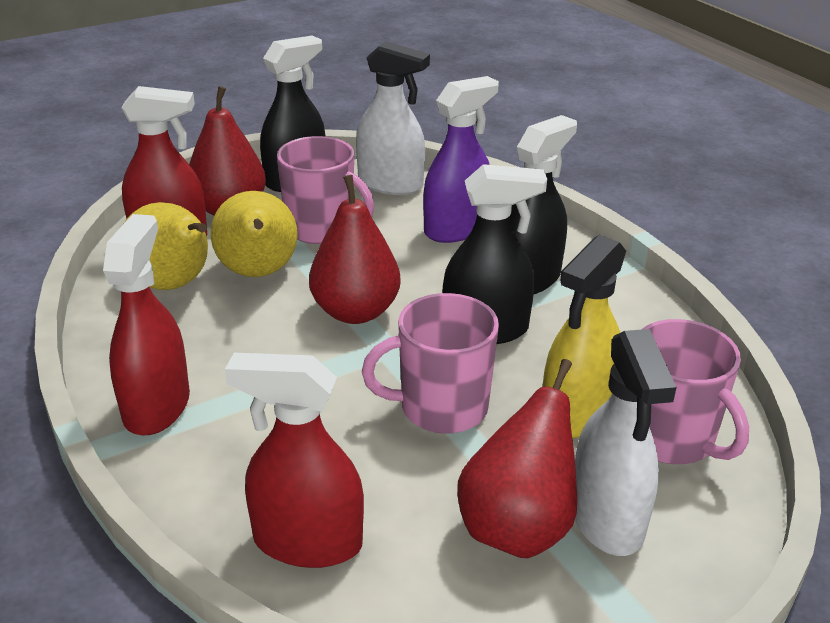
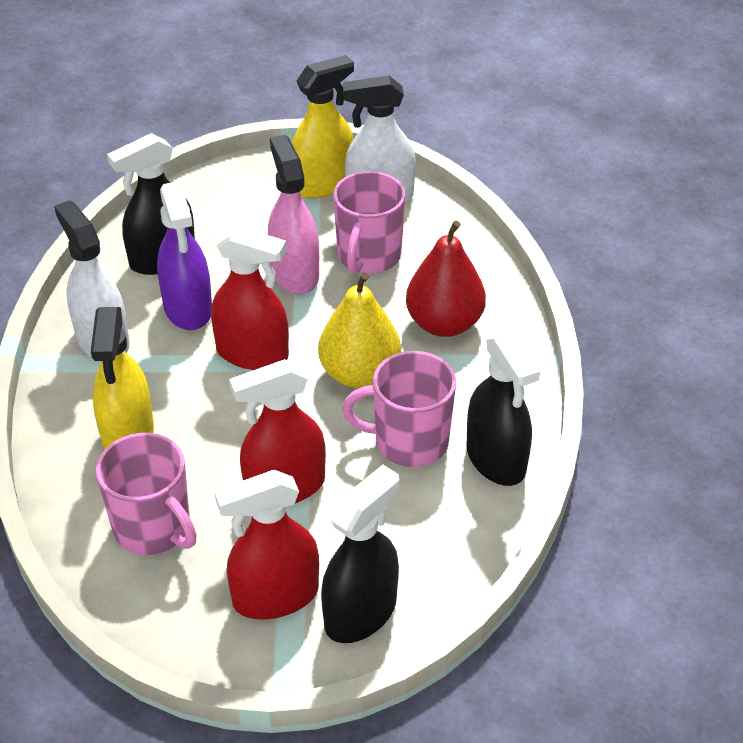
pink spray bottle: none = 0 -> [268,135,319,295] = 1
red pear: [189,86,266,216] [309,175,401,324] [457,359,577,558] = 3 -> [406,221,486,337] = 1
yellow pear: [124,202,208,290] [211,191,298,277] = 2 -> [318,272,401,389] = 1
yellow spray bottle: [543,235,626,438] = 1 -> [91,307,154,450] [292,55,354,199] = 2

